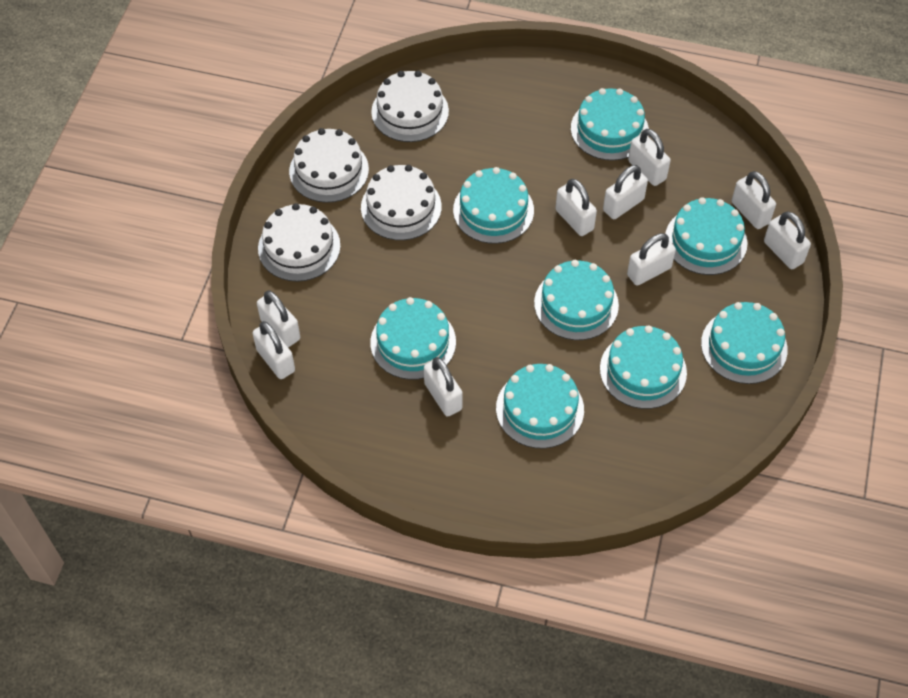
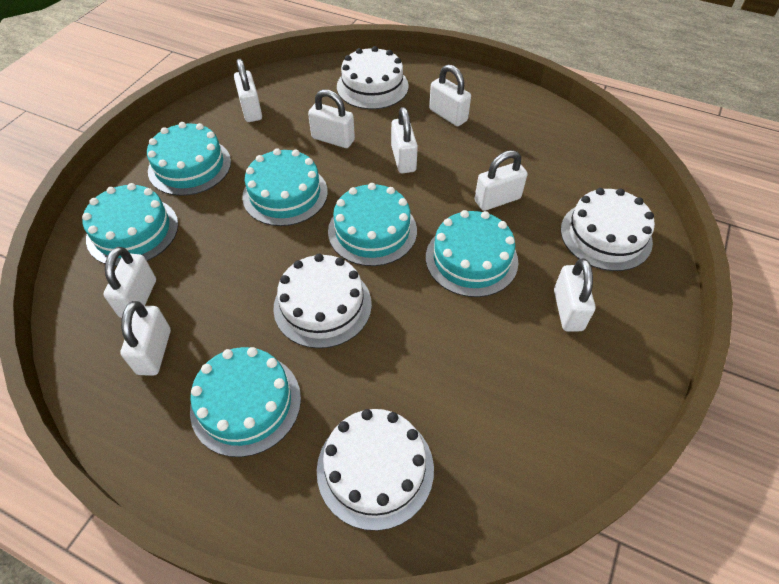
turquoise cake: [370,297,456,380] [453,167,534,244] [496,364,584,448] [534,260,619,340] [571,88,649,160] [600,325,687,409] [665,197,748,275] [701,302,788,384] = 8 -> [82,183,178,266] [147,122,231,196] [190,347,301,457] [242,148,328,226] [328,183,417,266] [426,210,519,297] = 6
white padlock: [252,321,295,379] [257,290,300,347] [424,357,463,417] [555,179,597,236] [603,165,648,219] [627,233,676,286] [628,129,671,186] [732,171,776,229] [764,211,811,269] = 9 -> [103,247,156,318] [121,301,171,376] [234,59,262,122] [308,89,355,148] [391,107,418,173] [429,64,471,127] [475,150,528,211] [554,259,595,332] = 8

